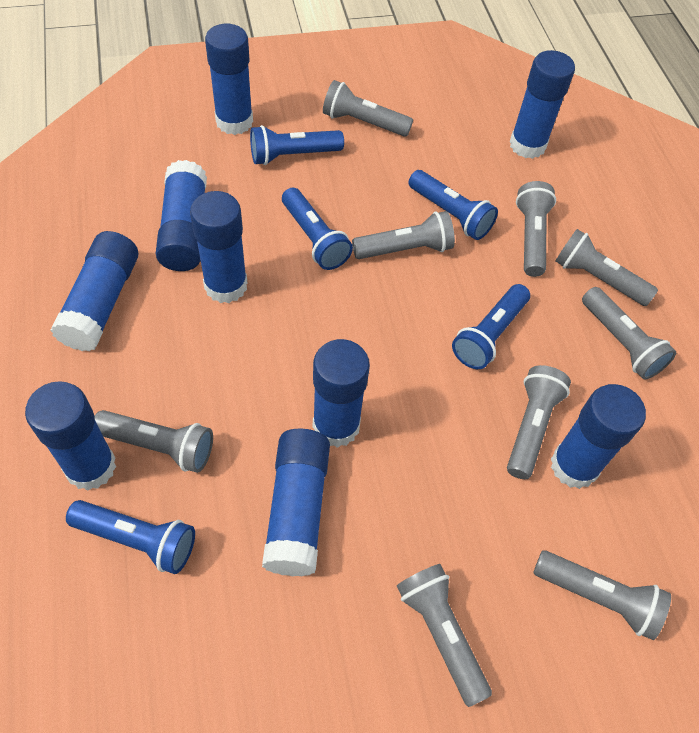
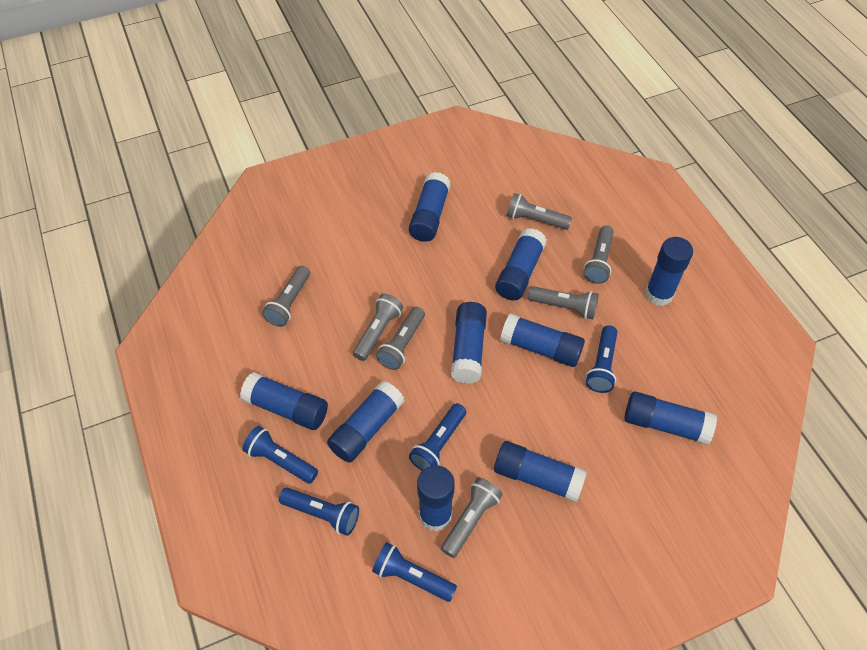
blue glue stick: [25,381,116,491] [50,231,138,351] [156,160,207,271] [190,191,247,303] [205,24,253,135] [262,429,330,576] [313,339,370,448] [510,50,575,159] [551,384,646,489] = 9 -> [240,372,328,430] [327,381,404,463] [409,172,451,242] [417,465,455,531] [451,302,487,384] [494,441,587,502] [495,228,547,300] [500,313,585,367] [624,391,717,445] [645,237,693,306] = 10
grey flashlight: [95,410,213,473] [323,80,413,137] [352,211,455,259] [397,564,492,707] [507,365,571,479] [516,181,556,277] [533,550,671,640] [555,229,658,306] [582,287,676,380] = 9 -> [262,266,310,327] [353,294,403,361] [376,307,425,370] [441,478,503,558] [506,193,572,230] [528,286,599,319] [583,225,614,284] = 7

